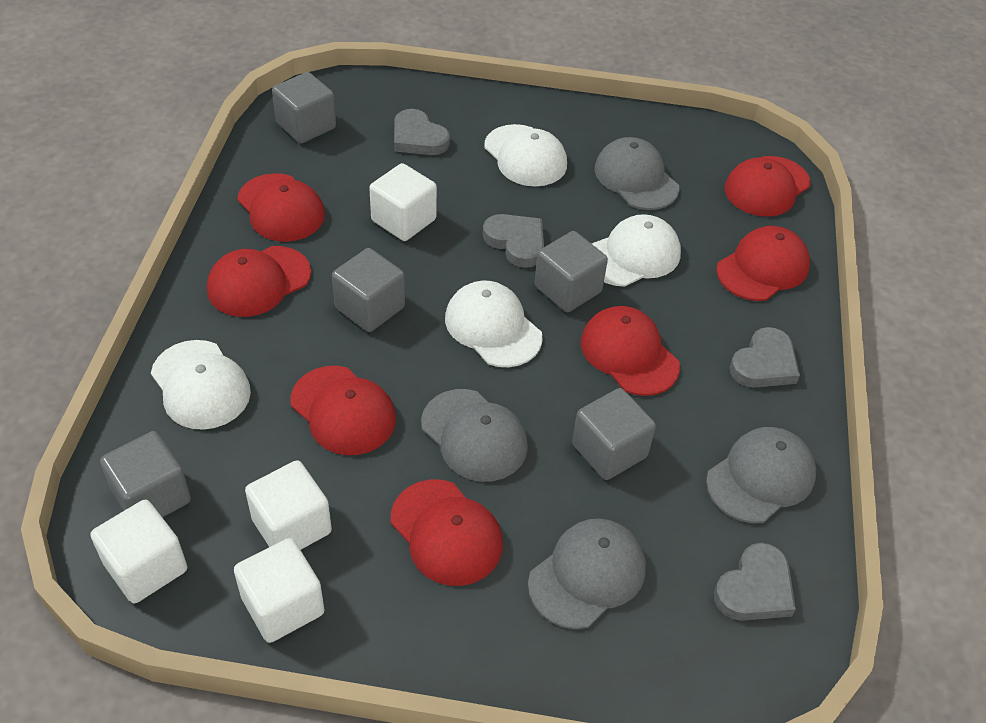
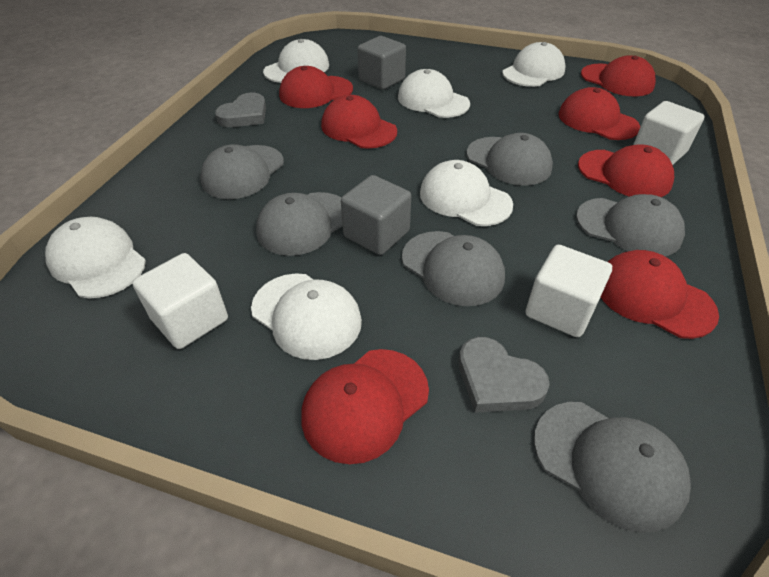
grey cap: [421,389,528,482] [528,518,646,629] [594,137,679,210] [706,427,816,523] = 4 -> [200,144,284,199] [256,192,343,256] [402,231,505,306] [467,133,553,186] [534,402,691,533] [576,194,685,256] = 6
grey cube: [100,431,191,518] [272,72,336,143] [332,248,405,332] [534,231,608,312] [572,388,656,480] = 5 -> [341,175,411,255] [358,36,406,90] = 2
grey heart: [394,109,450,155] [483,214,544,268] [714,543,796,621] [730,327,800,388] = 4 -> [215,92,266,127] [458,337,550,413] = 2
white cap: [151,340,251,430] [445,281,543,367] [484,124,567,187] [591,214,681,287] = 4 -> [45,217,146,298] [251,273,362,360] [263,39,329,83] [398,69,470,118] [420,160,513,226] [502,42,566,87] = 6
white cube: [90,500,187,604] [234,538,324,643] [245,460,332,550] [369,163,437,241] = 4 -> [132,253,228,349] [526,245,612,337] [633,101,705,165] = 3

